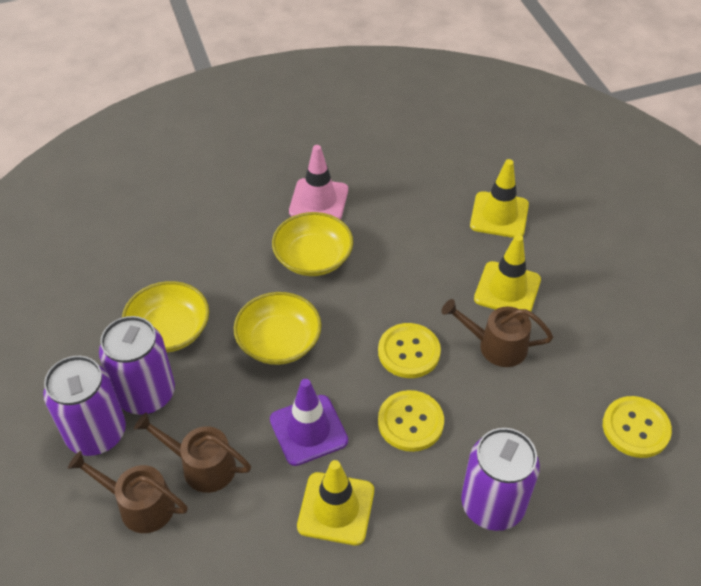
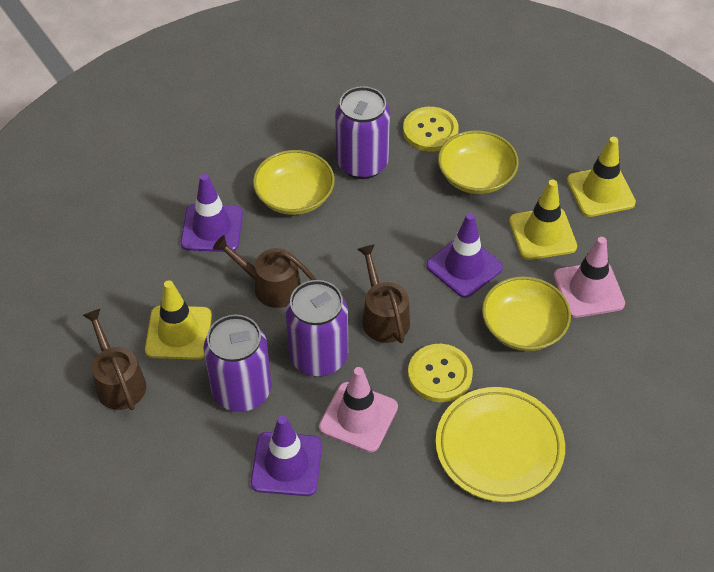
pink traffic cone: [289,145,348,220] = 1 -> [319,367,398,452] [554,237,625,318] = 2
purple traffic cone: [270,379,348,466] = 1 -> [181,174,243,252] [251,415,322,496] [426,213,503,298] = 3
yellow button: [378,323,441,378] [378,390,444,452] [603,396,672,458] = 3 -> [403,107,459,152] [408,344,473,402] = 2
yellow plate: none = 0 -> [436,387,565,502] = 1

